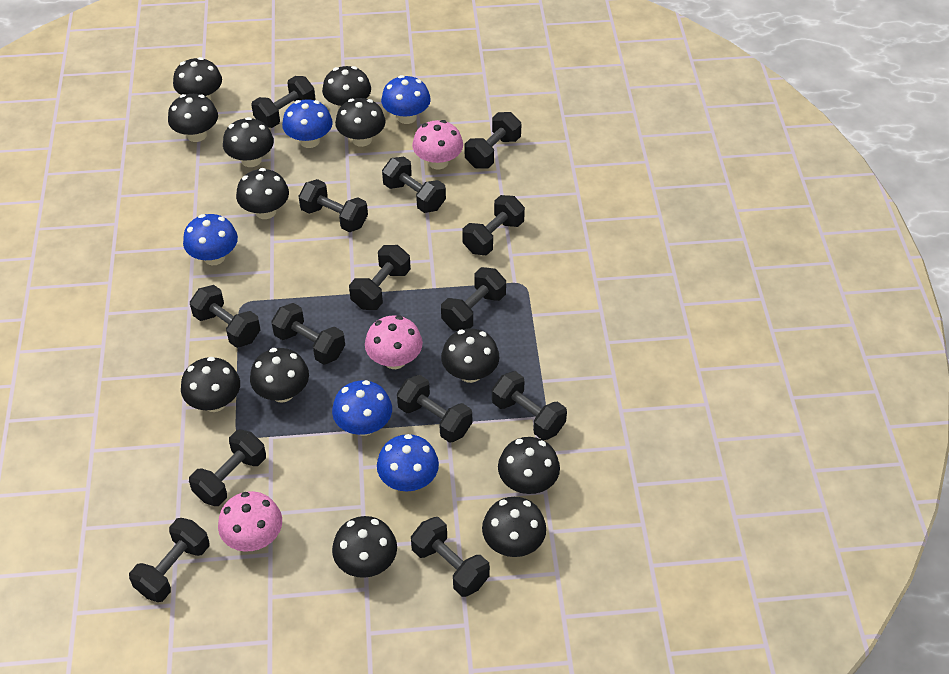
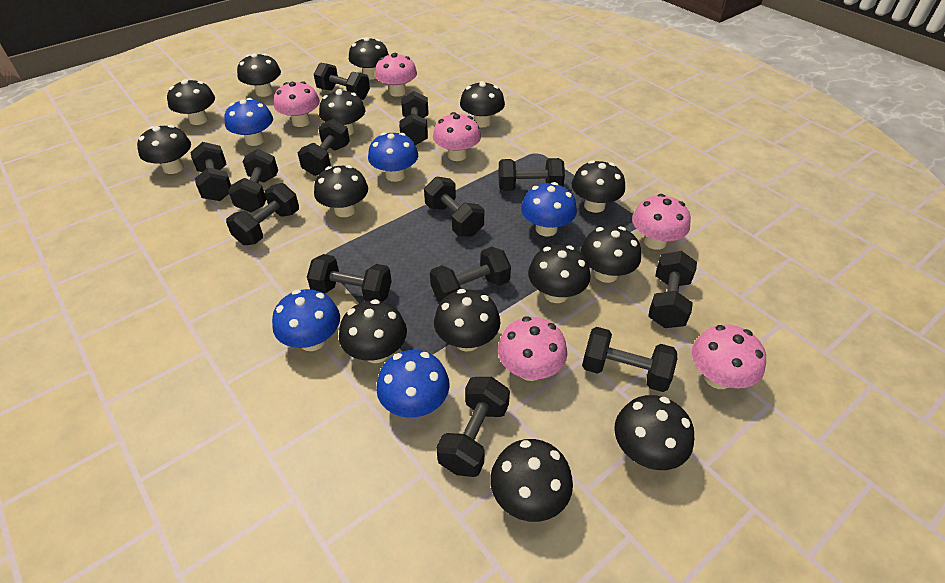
black dumbbell: [129,518,209,602] [189,430,266,506] [190,285,260,348] [251,76,316,128] [271,303,345,365] [298,179,368,232] [349,245,411,310] [382,157,446,213] [397,375,472,443] [411,517,490,597] [441,267,506,331] [462,195,525,255] [465,112,521,168] [492,371,567,440] = 14 -> [190,142,231,201] [226,183,299,245] [228,149,278,212] [298,118,350,176] [307,254,392,301] [314,62,370,100] [399,91,428,145] [424,176,484,237] [430,247,511,302] [436,377,510,477] [498,158,565,191] [582,327,677,392] [648,251,697,328] = 13
black mushroom: [168,94,218,142] [173,57,222,100] [181,357,240,412] [223,117,274,167] [236,168,289,219] [250,348,309,402] [322,66,371,108] [332,516,397,578] [335,98,386,147] [441,328,500,383] [482,497,546,557] [498,437,560,494] = 12 -> [137,125,191,174] [167,79,215,125] [237,53,281,97] [314,165,368,217] [319,89,365,135] [339,299,407,363] [349,37,389,80] [434,289,501,352] [460,81,505,127] [490,439,573,522] [528,245,590,303] [572,160,625,213] [581,226,641,283] [614,395,694,470] = 14
pink mushroom: [218,491,282,552] [365,315,423,369] [412,120,463,170] = 3 -> [274,81,320,127] [375,53,417,97] [433,112,481,161] [498,316,567,381] [632,194,691,250] [692,325,766,389] = 6

